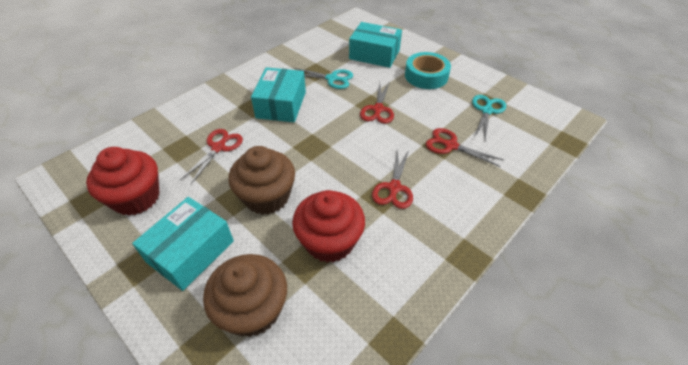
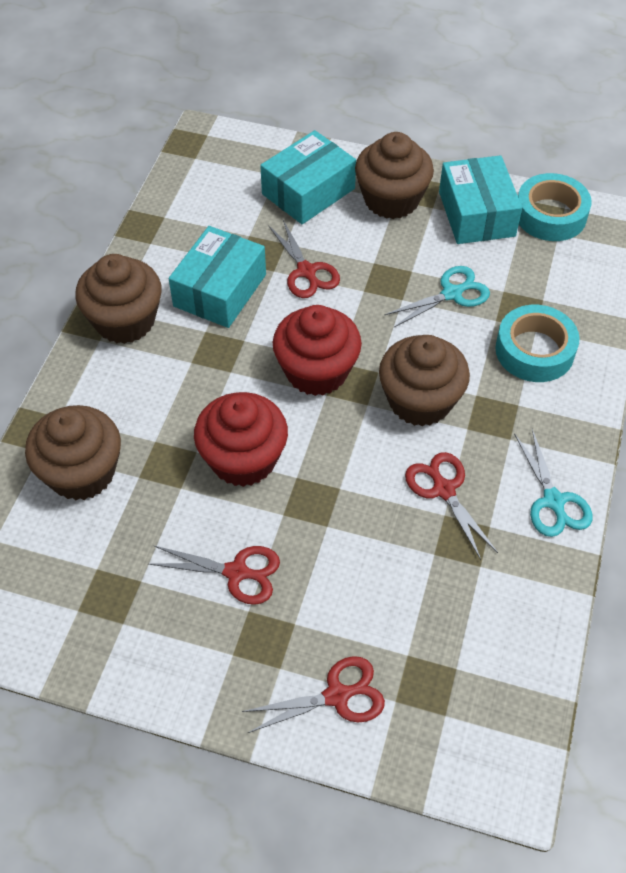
brown cupcake: [203,254,287,337] [229,146,295,215] = 2 -> [25,405,121,500] [75,254,162,344] [355,132,434,219] [379,335,470,426] = 4
turquoise tape: [405,52,451,89] = 1 -> [495,305,580,382] [518,173,592,241] = 2

